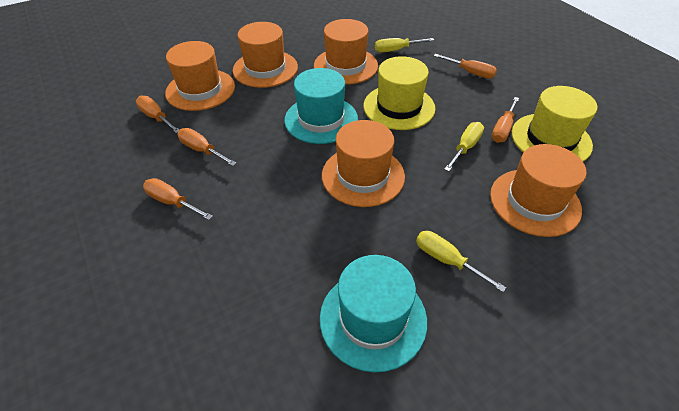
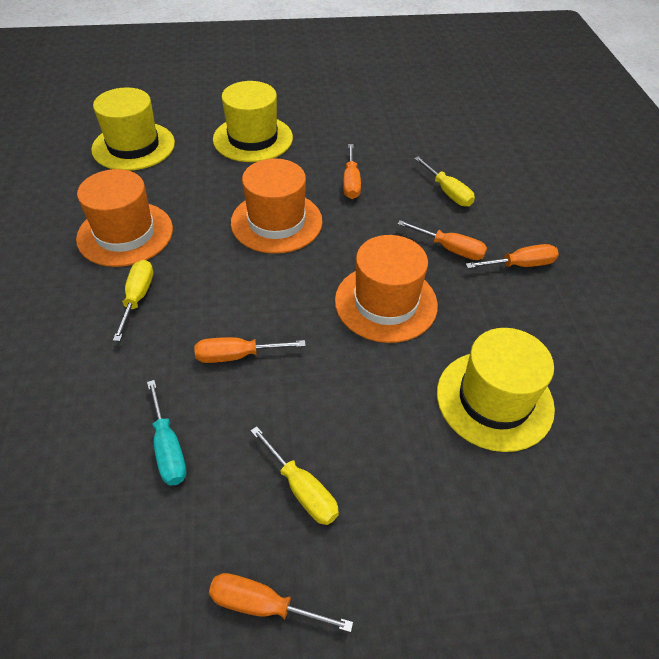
orange hat: [165,41,235,111] [233,22,298,88] [314,19,378,85] [322,120,405,207] [490,144,587,237] = 5 -> [76,169,173,267] [231,158,323,254] [335,235,438,343] = 3
turquoise hat: [284,68,358,144] [320,255,427,372] = 2 -> none = 0
turquoise screwdriver: none = 0 -> [147,380,187,486] = 1
yellow hat: [363,56,435,130] [512,86,597,161] = 2 -> [91,87,175,171] [213,81,293,162] [437,328,555,452] = 3

